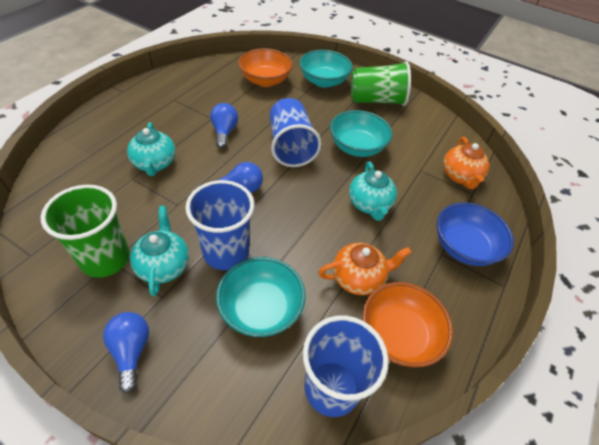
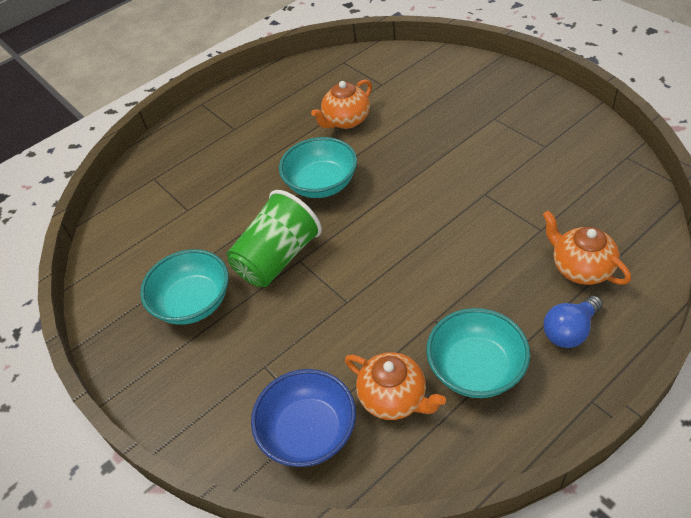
blue cup: [185,180,254,270] [270,98,322,167] [303,315,389,417] = 3 -> none = 0
blue light bulb: [103,312,149,394] [209,162,263,193] [210,103,238,149] = 3 -> [544,296,603,348] = 1
green cup: [41,185,130,278] [351,61,411,106] = 2 -> [227,190,322,287] = 1
orange bowl: [238,48,293,87] [362,282,453,367] = 2 -> none = 0
orange teapot: [318,243,412,295] [443,137,490,189] = 2 -> [311,79,372,129] [345,352,446,420] [542,210,631,285] = 3
turquoise teapot: [127,122,176,176] [130,206,189,296] [349,162,397,221] = 3 -> none = 0

